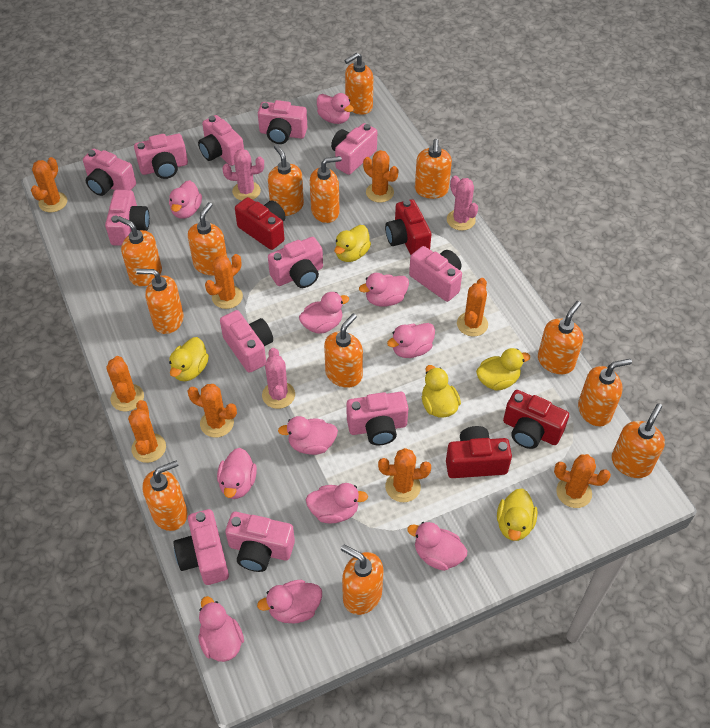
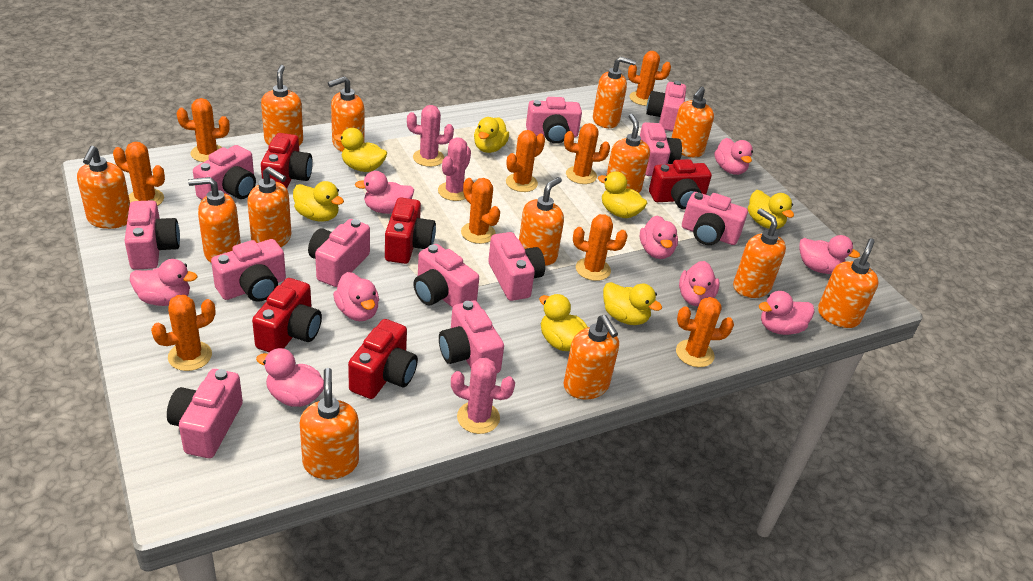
pink duck: [169,180,202,219] [198,596,244,662] [217,448,257,499] [257,580,322,624] [278,416,338,455] [299,292,349,334] [306,483,368,524] [317,93,354,124] [359,273,409,307] [387,323,435,358] [407,522,467,571] = 11 -> [130,259,197,306] [256,348,324,407] [333,272,379,321] [355,171,414,214] [640,215,678,259] [679,261,720,306] [714,138,753,175] [759,291,814,335] [799,235,860,274] = 9
red camera: [235,197,286,250] [385,199,431,255] [446,426,512,478] [503,390,569,449] = 4 -> [252,278,322,352] [261,133,313,188] [348,319,418,399] [385,198,436,264] [649,159,712,210] = 5
yellow duck: [169,337,209,381] [334,225,371,262] [422,365,461,418] [476,348,530,390] [497,488,538,541] = 5 -> [293,181,344,222] [334,128,387,172] [474,117,509,153] [539,294,588,351] [598,171,647,218] [603,282,662,325] [748,190,794,229] = 7

